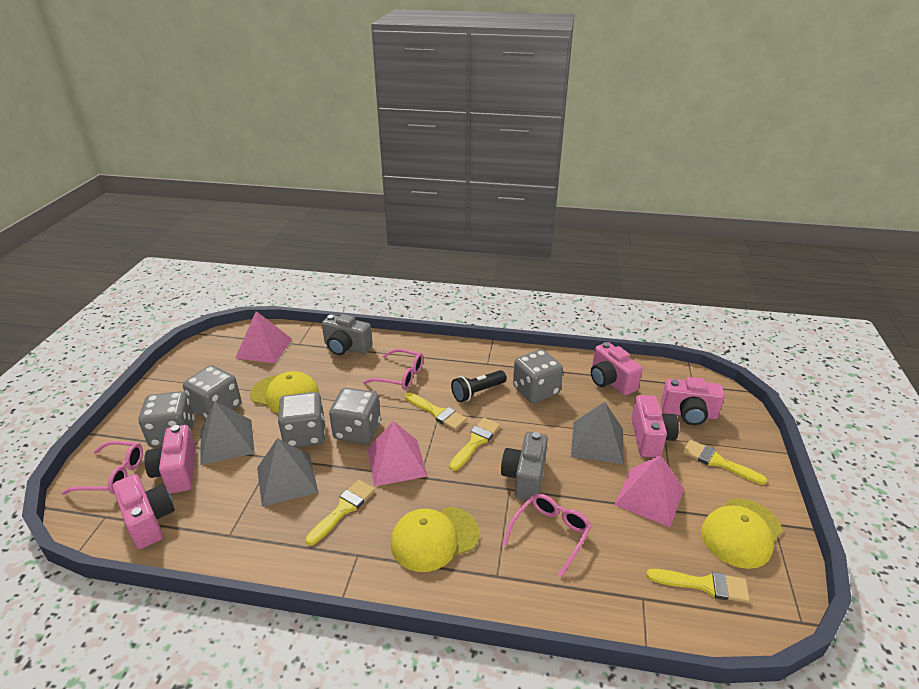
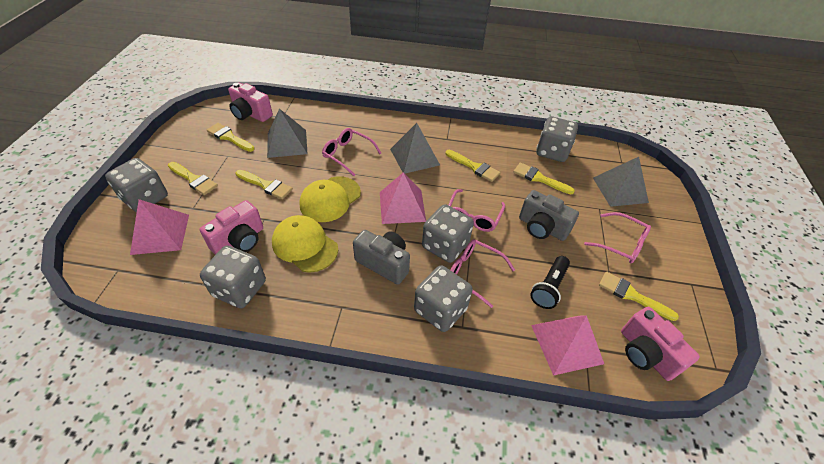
pink camera: [113,474,175,549] [144,425,196,493] [591,342,642,395] [631,395,679,457] [661,377,725,425] = 5 -> [200,200,263,255] [228,82,273,122] [621,307,700,381] = 3
pink glasses: [62,441,143,495] [363,349,423,390] [503,493,592,577] = 3 -> [322,128,381,176] [448,189,505,232] [450,239,515,308] [584,212,651,263] = 4
yellow brush: [306,480,375,545] [405,392,467,430] [449,418,500,471] [646,569,750,603] [683,440,767,485] = 5 -> [168,162,218,195] [207,123,255,152] [236,170,293,199] [446,150,501,182] [513,163,575,194] [599,272,679,321] = 6
yellow cap: [250,371,320,413] [391,507,479,572] [701,499,783,569] = 3 -> [272,215,338,273] [299,176,361,222] = 2

